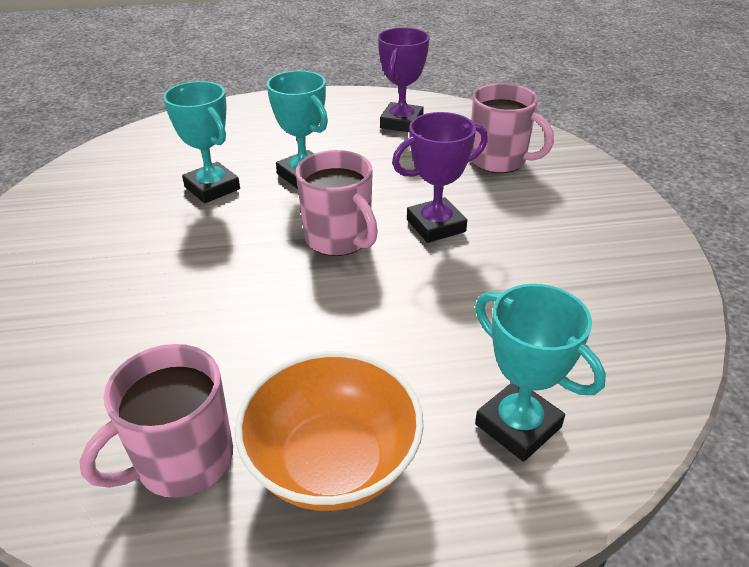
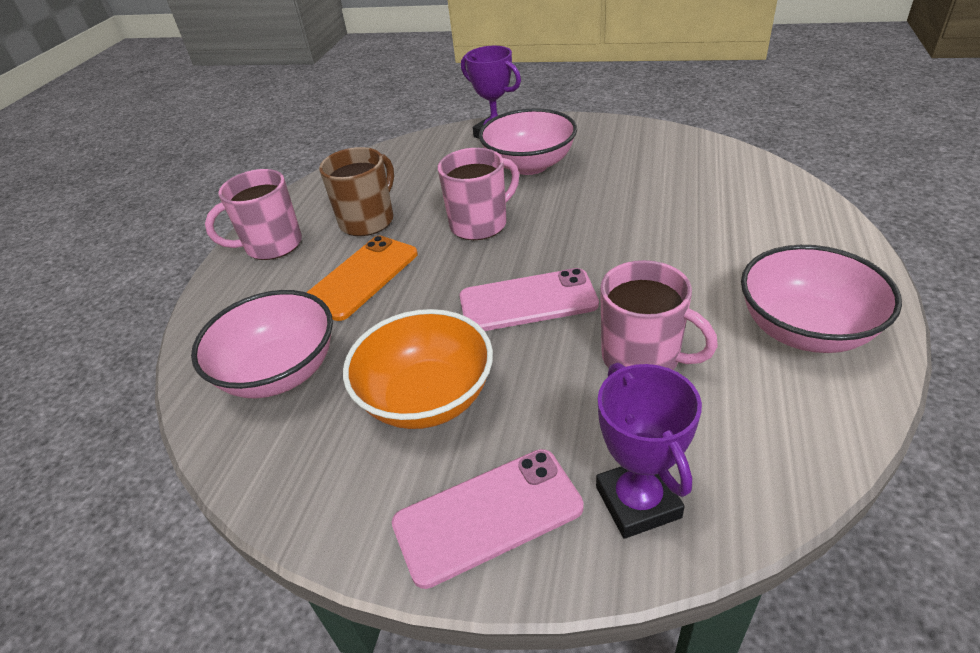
brown mug: none = 0 -> [319,147,394,236] = 1
orange phone: none = 0 -> [306,236,418,321] = 1
pink bowl: none = 0 -> [191,290,333,399] [479,108,577,175] [741,245,902,353] = 3
pink phone: none = 0 -> [392,449,584,589] [459,268,599,331] = 2
turquoise trophy: [163,81,240,203] [267,70,328,189] [475,284,606,462] = 3 -> none = 0

